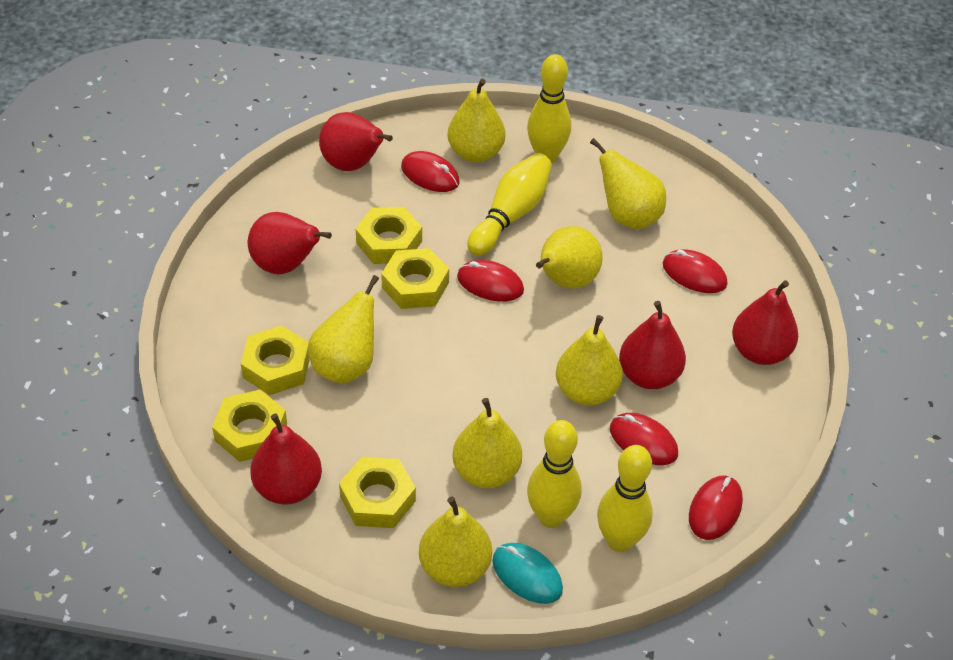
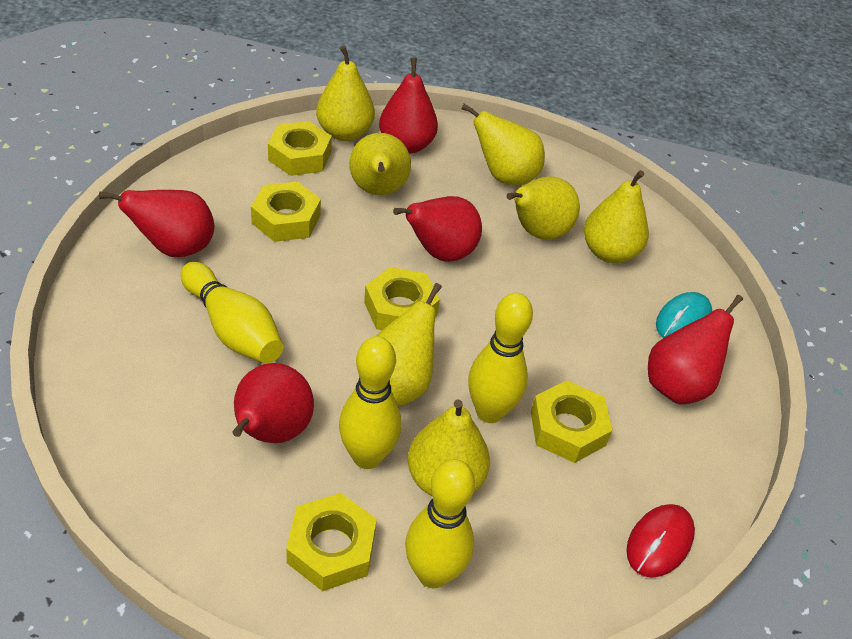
red mouse: [401,151,459,192] [457,260,524,301] [610,413,678,465] [663,249,727,293] [689,476,743,540] = 5 -> [626,504,695,578] = 1

